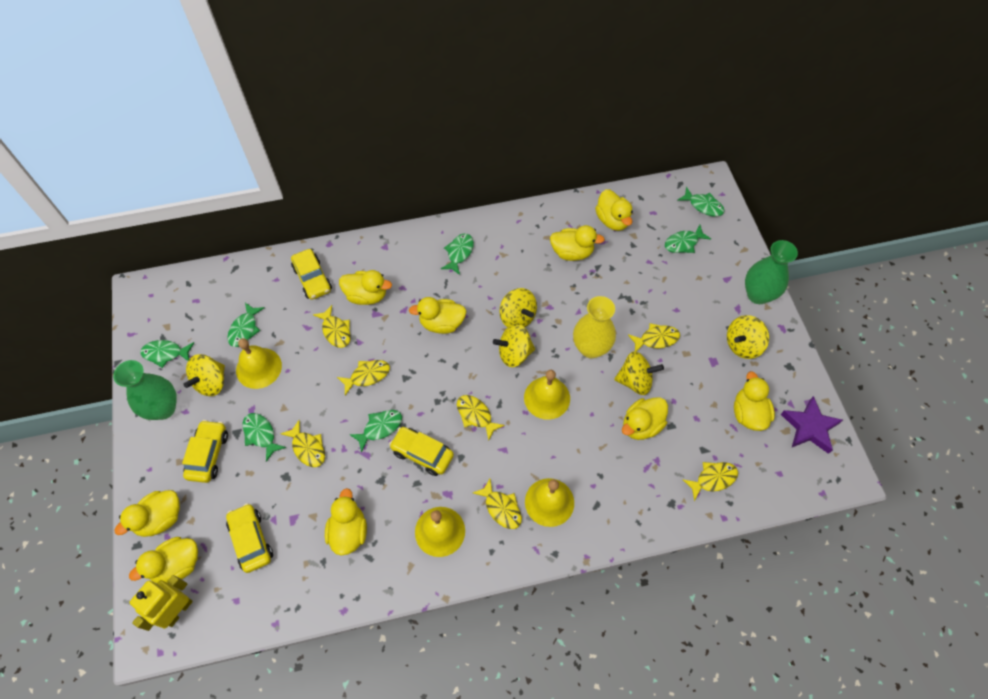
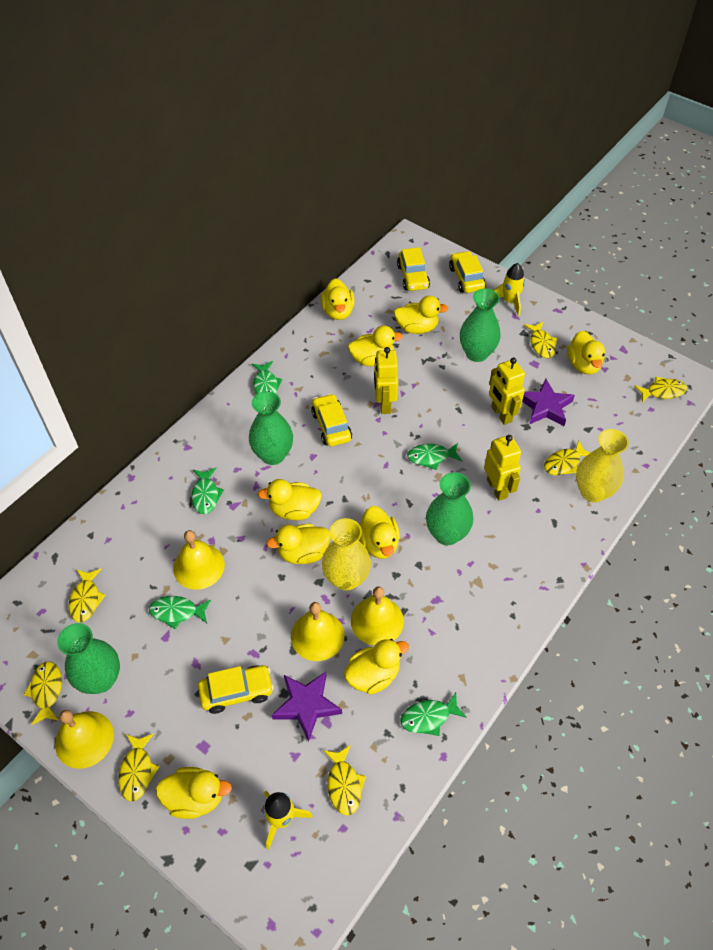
green fish: [140,340,194,368] [227,303,264,347] [243,413,286,462] [349,410,402,453] [441,233,474,275] [665,225,711,253] [678,187,725,216] = 7 -> [149,596,211,629] [191,468,224,514] [252,361,283,395] [400,693,467,736] [407,443,462,470] = 5
green vase: [113,360,177,420] [745,240,798,304] = 2 -> [57,623,120,694] [249,391,293,465] [426,472,473,545] [460,288,501,362] = 4
purple star: [781,396,843,454] = 1 -> [272,672,342,741] [522,379,575,426] = 2
yellow robot: [129,575,193,631] = 1 -> [374,347,398,414] [484,435,521,501] [489,358,525,425] = 3
yellow rocket: none = 0 -> [263,791,312,850] [494,263,525,316] = 2
yellow spinning top: [183,354,225,396] [493,324,535,367] [499,288,537,328] [614,351,664,395] [727,315,769,359] = 5 -> none = 0
yellow vase: [573,296,616,358] = 1 -> [322,518,371,591] [576,429,629,502] = 2

